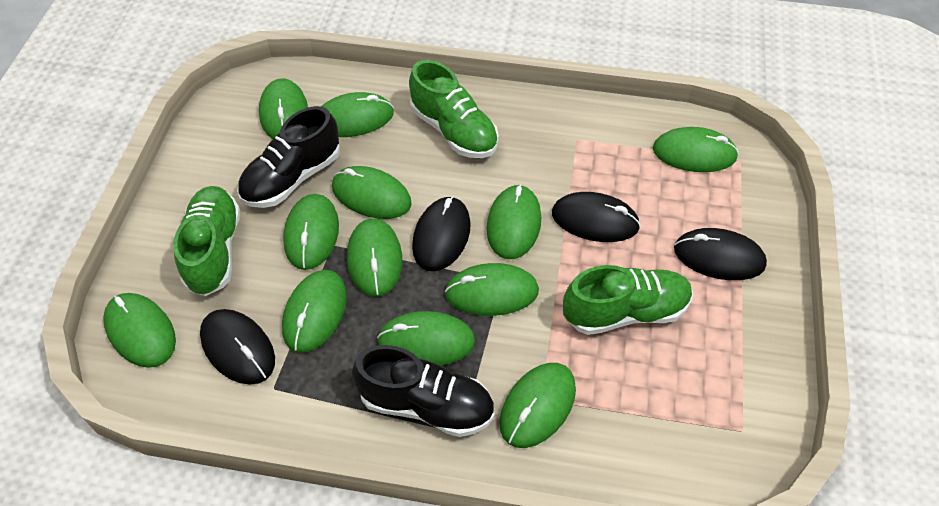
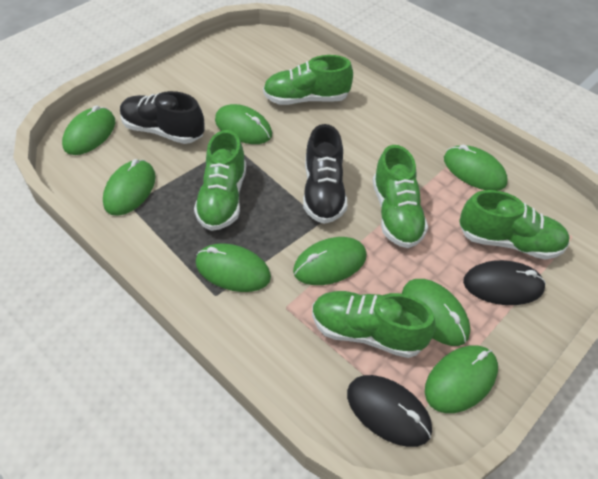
black mouse: [200,309,275,385] [412,196,471,271] [552,192,641,242] [674,228,767,280] = 4 -> [347,375,432,447] [463,260,546,305] = 2
green mouse: [103,293,176,368] [259,78,308,139] [282,270,347,353] [283,194,339,270] [321,92,394,137] [332,166,412,219] [347,218,402,297] [377,311,475,366] [445,263,539,316] [487,184,541,259] [499,363,576,448] [653,127,739,172] = 12 -> [62,105,115,155] [103,159,156,216] [196,243,271,292] [215,104,272,144] [293,237,367,285] [402,279,470,346] [425,345,498,413] [444,145,508,191] = 8
green shoe: [174,186,240,296] [409,60,499,158] [563,265,693,335] = 3 -> [194,130,246,231] [263,55,353,105] [312,291,436,358] [373,145,428,248] [459,190,570,260] = 5

